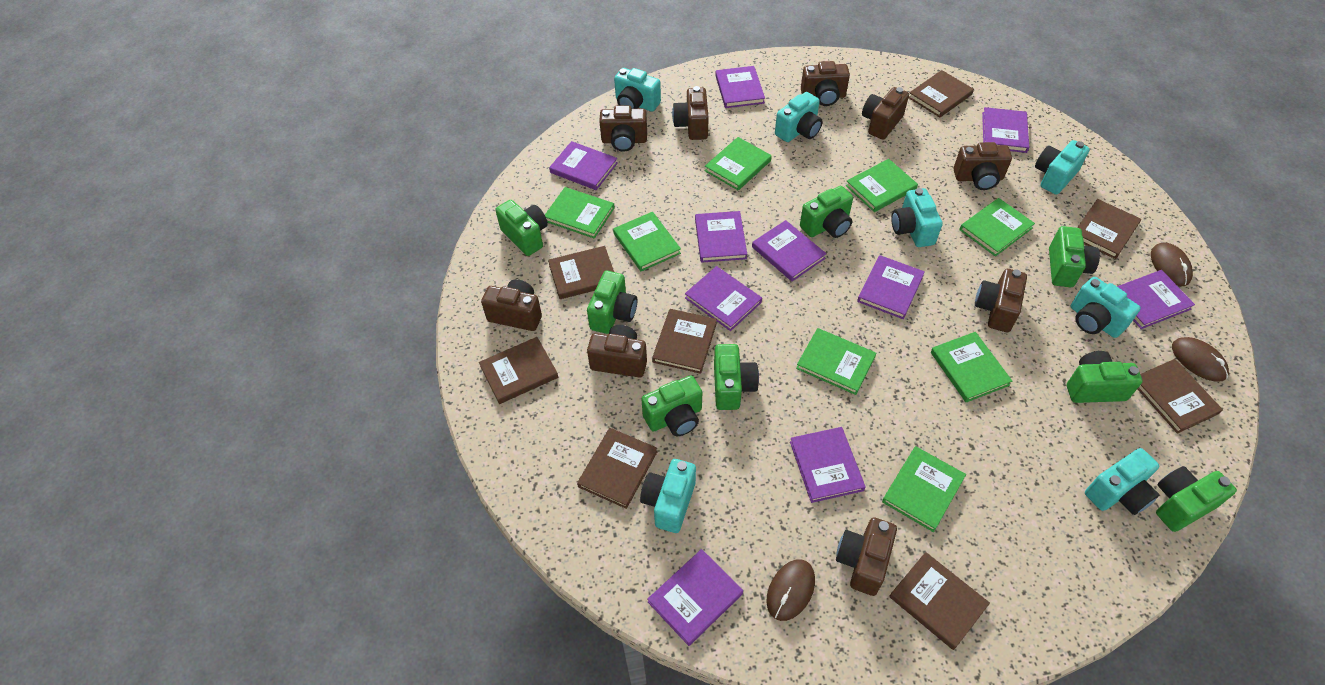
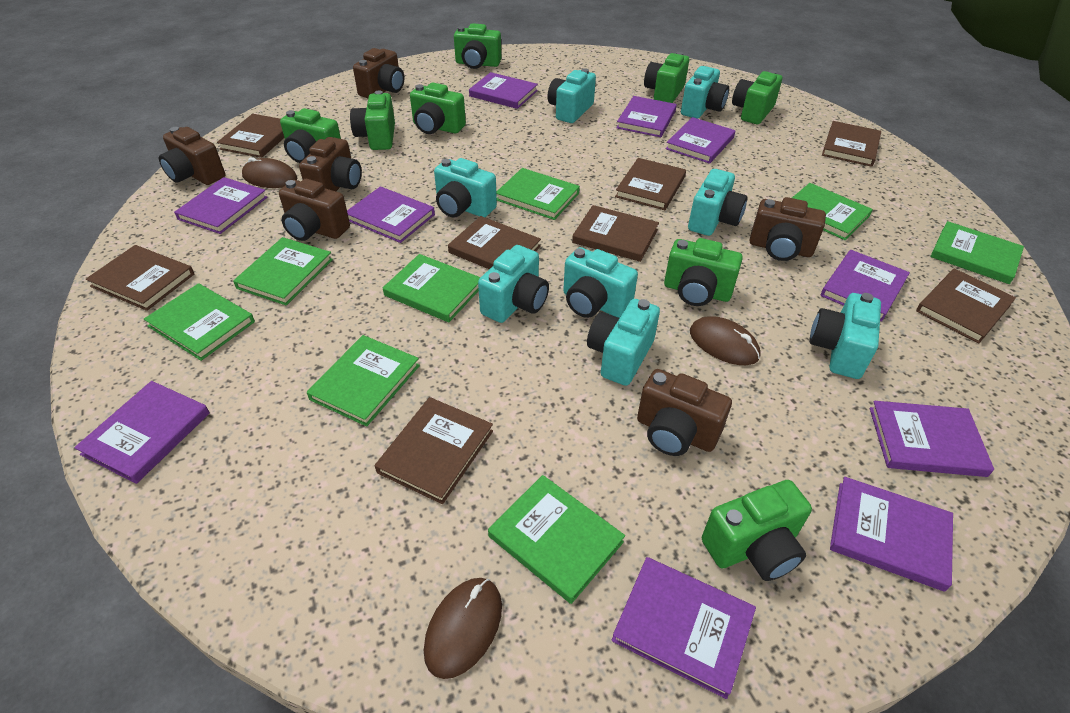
brown camera: [481,279,542,331] [587,325,647,378] [599,105,647,152] [672,86,709,140] [801,61,850,106] [836,517,897,596] [862,87,909,140] [954,142,1012,190] [975,269,1027,332] = 9 -> [159,127,225,185] [279,179,350,241] [299,137,362,191] [353,48,404,98] [637,369,732,456] [750,197,826,261] = 6
turquoise camera: [614,68,661,112] [640,459,696,533] [775,92,823,142] [891,188,943,247] [1035,140,1090,195] [1071,277,1141,338] [1085,448,1159,515] = 7 -> [434,158,497,217] [478,245,549,323] [547,68,596,123] [563,247,638,318] [587,299,660,386] [681,66,729,119] [688,169,748,236] [809,293,881,379] = 8

